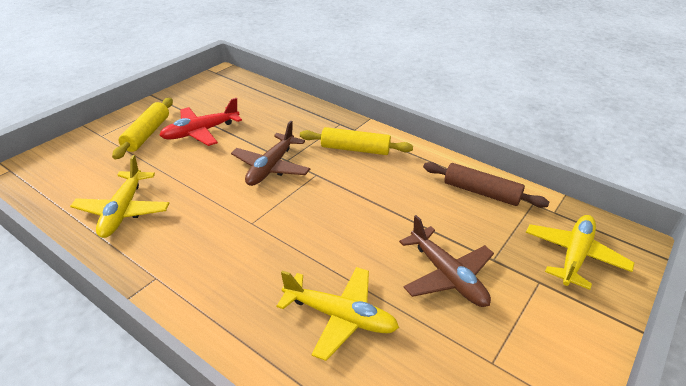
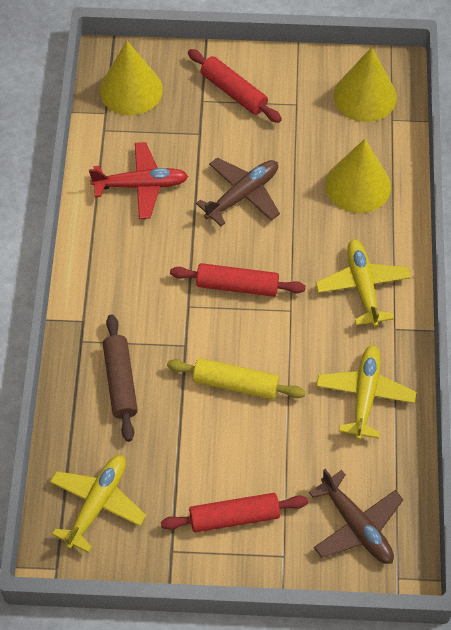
red rolling pin: none = 0 -> [161,493,308,532] [170,263,306,297] [188,49,282,123] = 3
yellow cone: none = 0 -> [100,41,163,116] [325,139,391,213] [334,47,397,122] = 3
yellow rolling pin: [112,98,173,159] [300,127,413,155] = 2 -> [167,358,306,400] = 1

